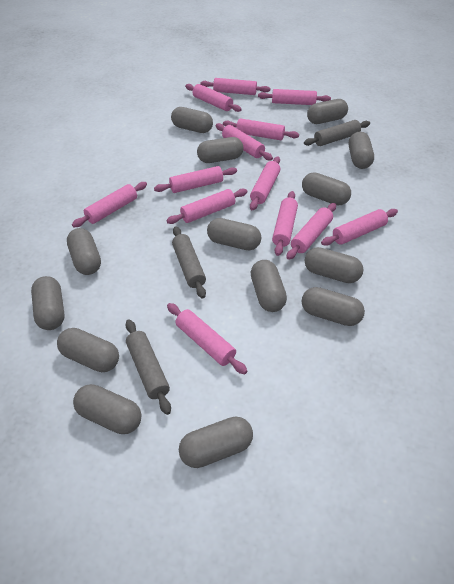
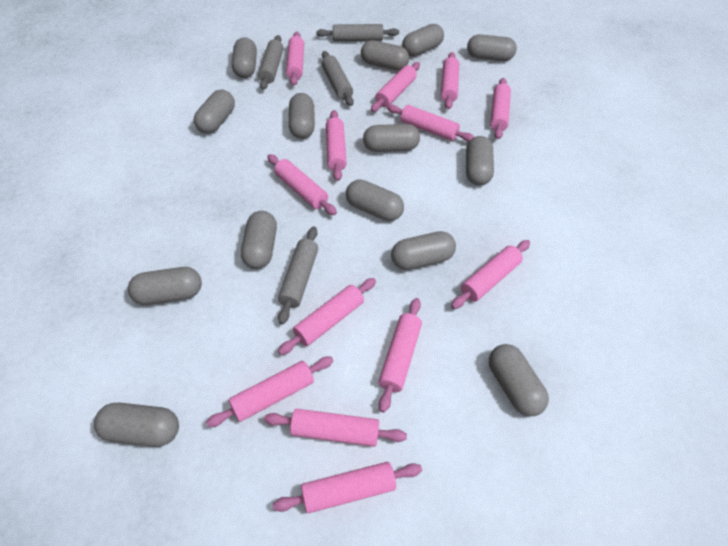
grey rolling pin: [125,319,171,415] [172,226,206,299] [304,120,370,146] = 3 -> [258,35,283,90] [278,227,318,324] [316,24,399,41] [322,51,354,106] = 4

